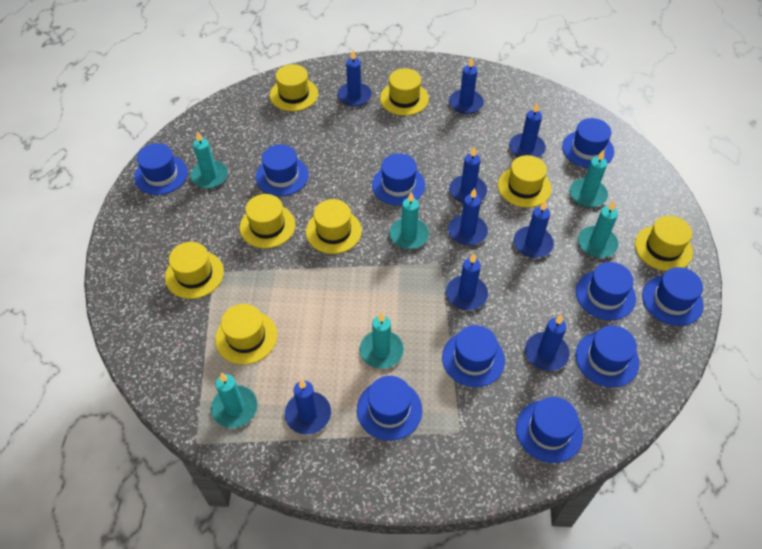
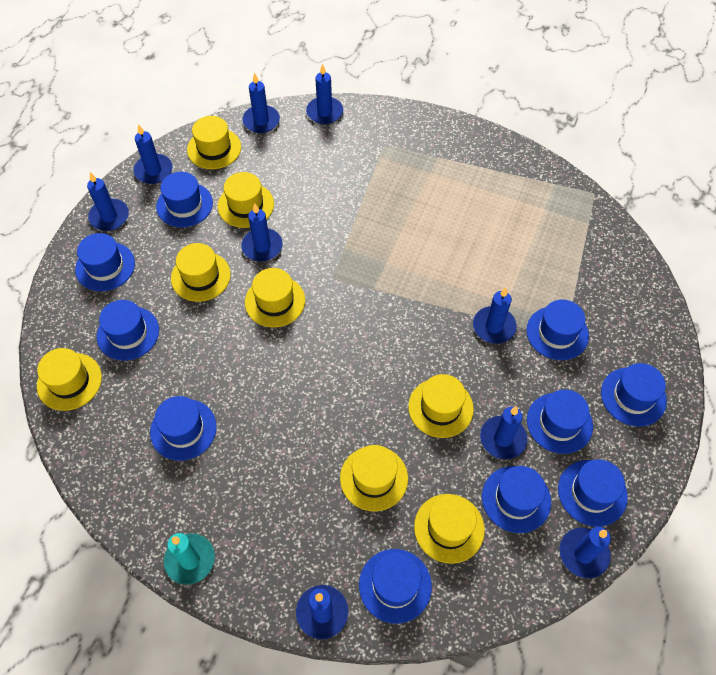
turquoise candle: [190,131,228,189] [211,373,257,428] [360,312,404,369] [389,192,429,249] [570,150,608,207] [578,200,619,258] = 6 -> [164,533,215,585] = 1

